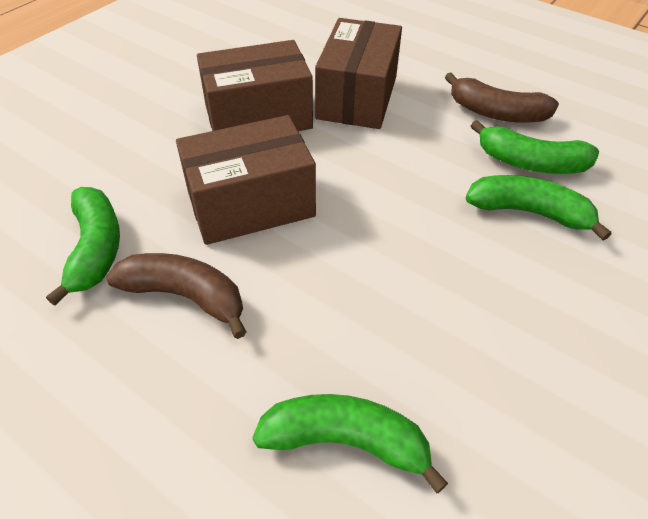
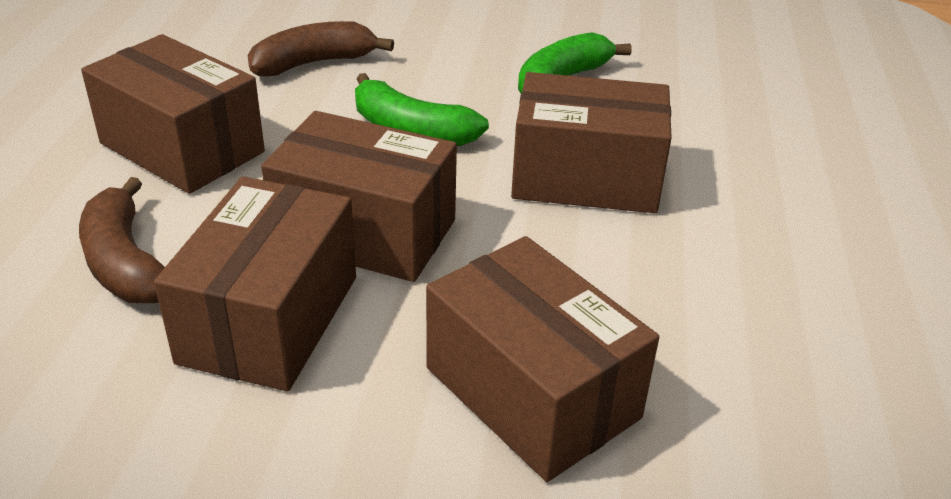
brown box: [176,115,316,245] [197,40,313,131] [315,18,402,129] = 3 -> [81,34,265,194] [154,176,356,391] [261,111,457,282] [426,236,659,482] [511,72,672,213] = 5
green banana: [46,187,120,306] [252,394,448,493] [466,175,611,240] [471,120,599,174] = 4 -> [355,73,489,146] [518,32,632,93] = 2

